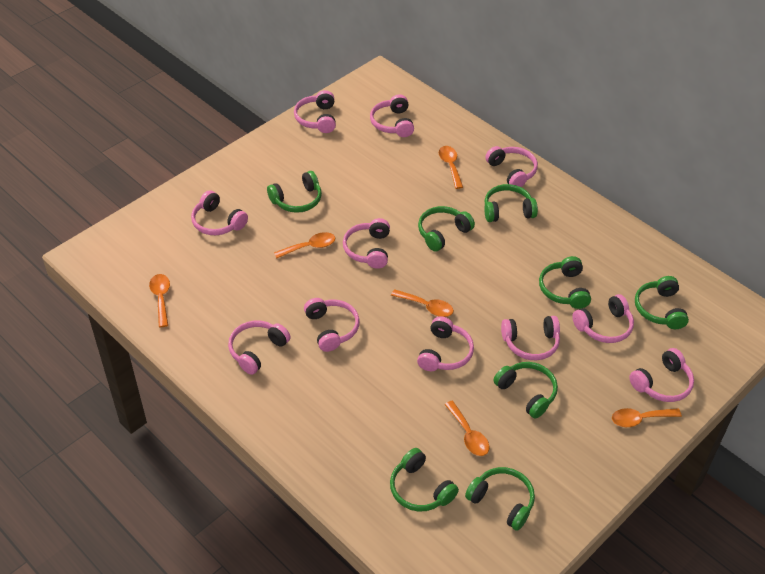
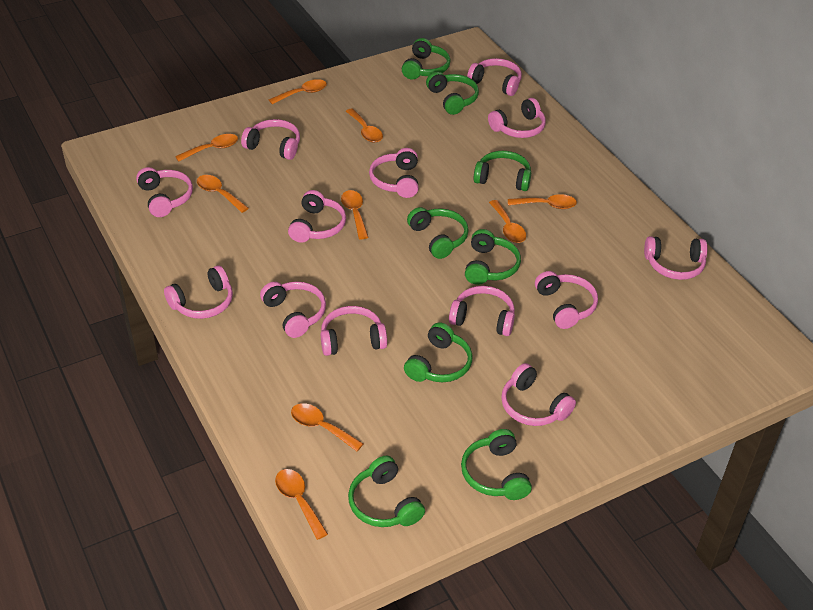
orange spoon: [149,274,170,327] [274,232,335,258] [391,289,454,317] [439,146,463,189] [444,401,489,456] [612,408,682,427] = 6 -> [175,134,238,162] [197,175,249,213] [269,79,327,104] [275,469,328,540] [291,403,363,451] [341,190,368,239] [346,108,383,143] [489,200,526,243] [508,194,577,209] = 9
pink headphones: [191,190,248,235] [228,320,290,375] [294,90,336,133] [304,298,360,352] [343,218,390,269] [370,94,414,137] [417,316,474,371] [485,146,538,187] [501,316,560,360] [572,294,634,343] [629,348,694,402] = 11 -> [136,167,193,217] [164,266,233,319] [241,119,300,160] [260,282,326,338] [288,190,346,243] [321,306,387,356] [369,148,419,198] [449,286,515,336] [467,58,522,96] [488,98,546,138] [501,363,576,426] [535,271,598,329] [644,236,708,280] = 13

